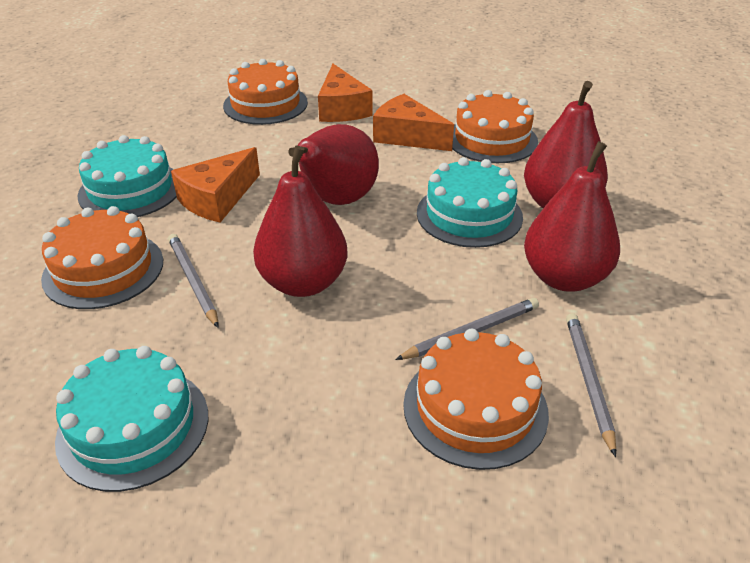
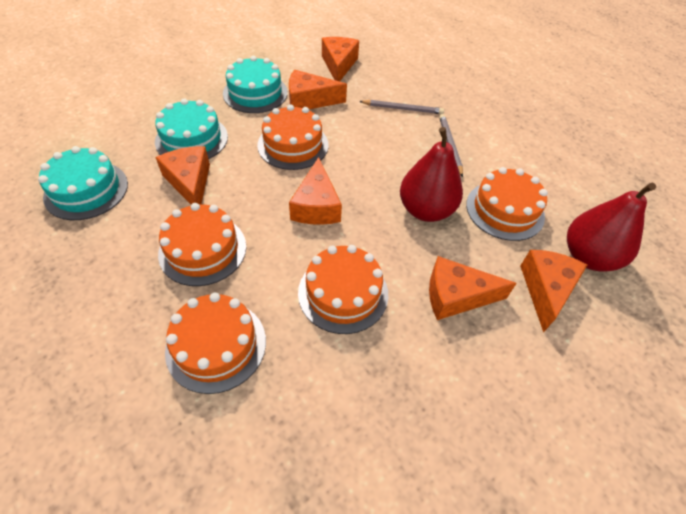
grey pencil: [168,234,219,328] [395,298,539,360] [566,313,616,457] = 3 -> [359,100,444,114] [439,114,463,177] = 2
orange cake: [41,206,163,309] [223,59,308,125] [403,329,549,470] [452,90,538,163] = 4 -> [158,203,246,286] [165,293,266,394] [257,104,328,170] [298,245,388,334] [466,167,548,241] = 5
orange cheese: [171,147,260,223] [318,64,373,122] [373,94,454,151] = 3 -> [155,146,210,205] [289,70,347,109] [289,157,342,225] [322,37,359,81] [429,256,517,320] [520,250,587,333] = 6
red pear: [253,145,347,297] [288,124,379,205] [524,81,608,208] [524,141,620,292] = 4 -> [400,127,463,222] [567,183,656,272] = 2

